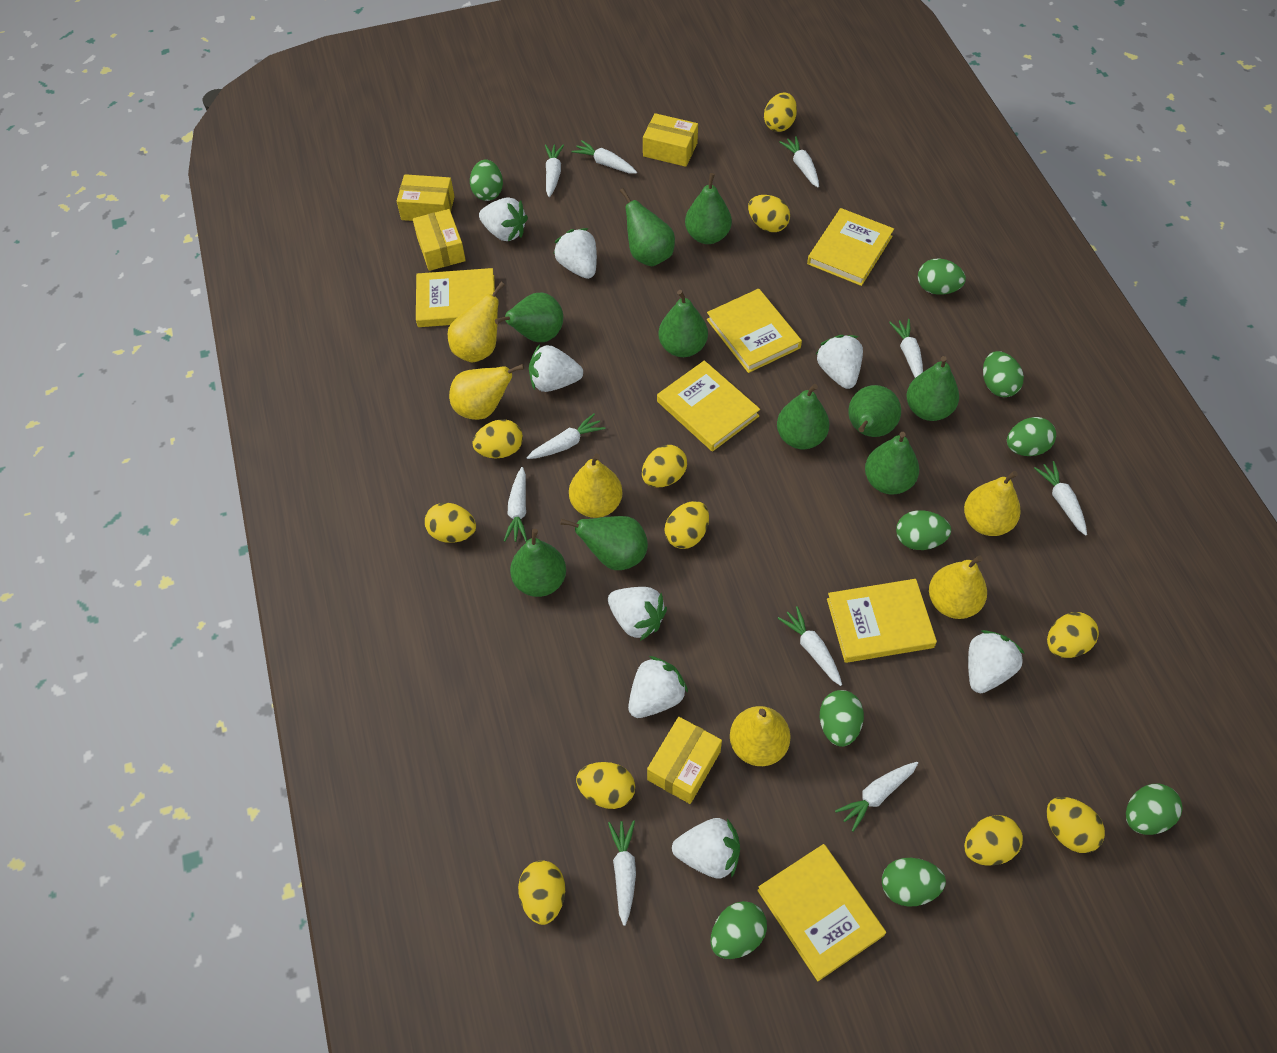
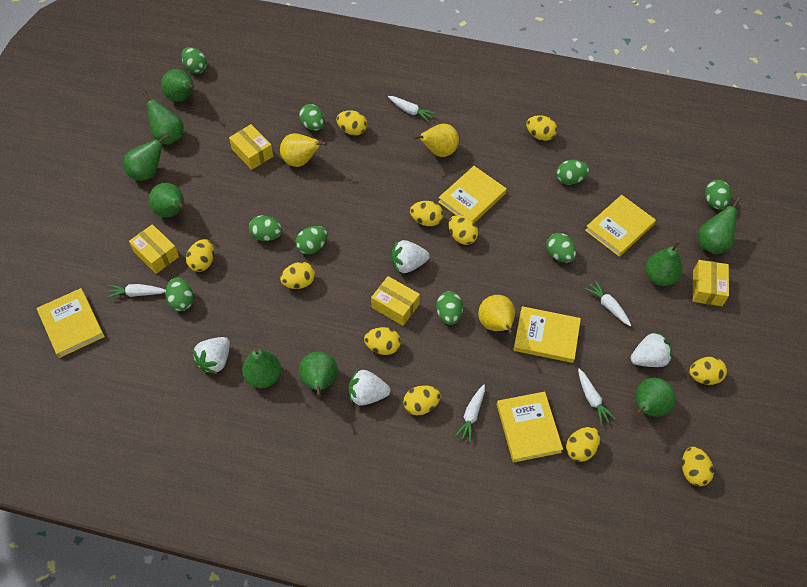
green pear: [495,293,563,342] [510,529,566,597] [560,516,648,570] [620,188,675,266] [658,290,708,357] [685,173,732,244] [777,384,829,449] [848,385,901,437] [865,432,919,495] [906,356,959,421] = 10 -> [124,134,169,181] [143,91,184,145] [149,183,184,217] [161,69,194,102] [242,348,281,388] [299,351,337,397] [636,378,676,417] [645,240,683,286] [698,197,741,255] = 9
white carrot: [504,467,527,542] [527,414,605,459] [545,145,564,197] [572,140,637,174] [608,820,636,926] [777,606,842,686] [779,136,819,188] [835,762,918,832] [889,319,923,378] [1034,461,1087,536] = 10 -> [106,284,166,298] [388,96,435,122] [455,385,485,442] [578,369,616,425] [584,280,631,326] = 5
white strawberry: [479,197,528,241] [529,344,583,392] [554,228,597,279] [608,587,667,641] [628,656,688,718] [672,818,740,878] [816,335,863,389] [968,630,1025,693] = 8 -> [192,337,230,374] [349,369,391,406] [392,240,430,273] [630,331,672,367] = 4
yellow book: [416,268,495,327] [657,360,760,452] [707,289,802,373] [757,844,886,981] [807,208,894,286] [827,579,937,663] = 6 -> [37,288,105,358] [438,166,507,223] [497,392,563,463] [513,306,581,363] [585,195,656,257] = 5
yellow pear: [448,282,505,363] [449,364,524,420] [569,454,623,518] [730,706,791,766] [929,555,987,619] [964,471,1021,536] = 6 -> [280,133,327,167] [413,124,459,157] [478,295,515,335] = 3

